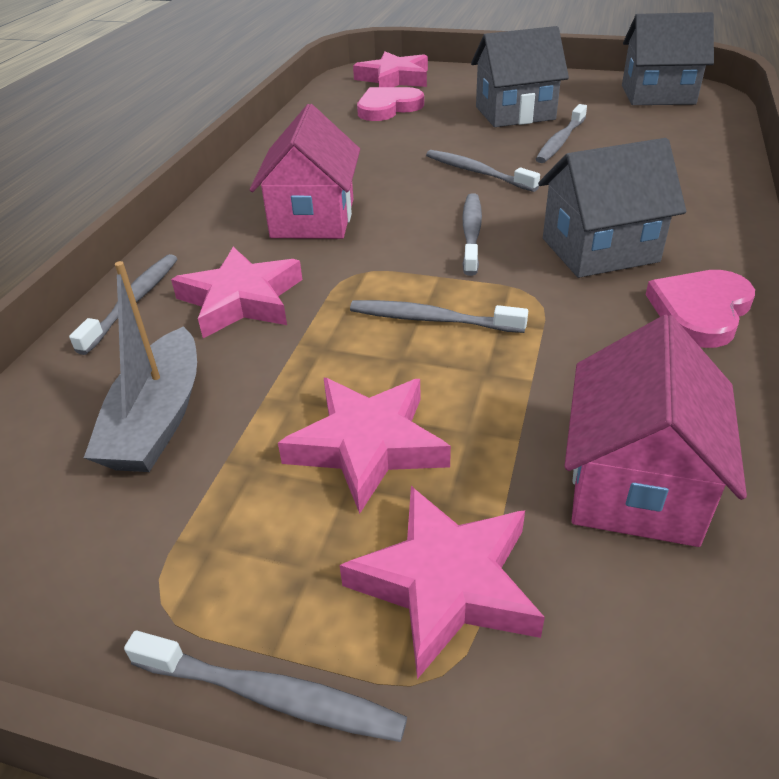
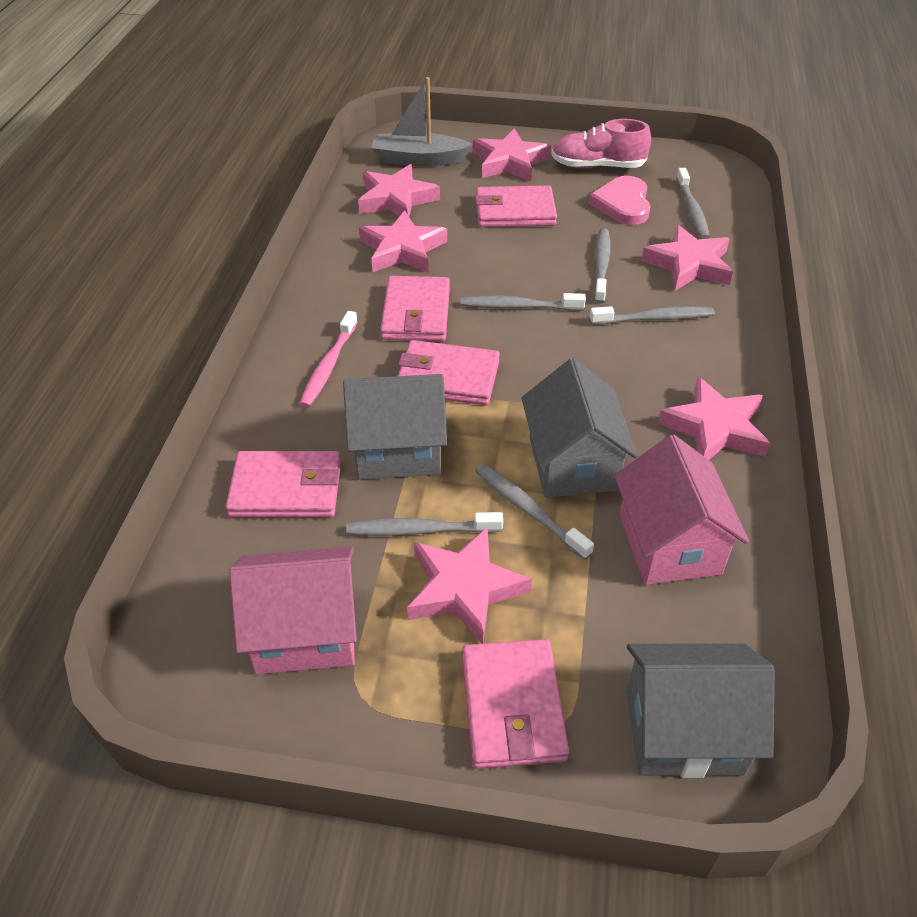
pink heart: [357,87,424,121] [645,270,755,348] = 2 -> [589,176,651,225] = 1
pink shoe: none = 0 -> [551,119,651,168] = 1
pink star: [171,247,302,338] [278,378,451,514] [340,486,545,679] [353,51,428,87] = 4 -> [358,164,440,217] [359,210,447,273] [407,527,532,644] [473,128,551,182] [641,225,733,291] [658,377,770,460] = 6
pink toothbrush: none = 0 -> [299,311,358,408] = 1
pink wallet: none = 0 -> [226,451,341,517] [380,276,450,341] [398,340,500,405] [462,639,569,769] [475,185,557,227] = 5

